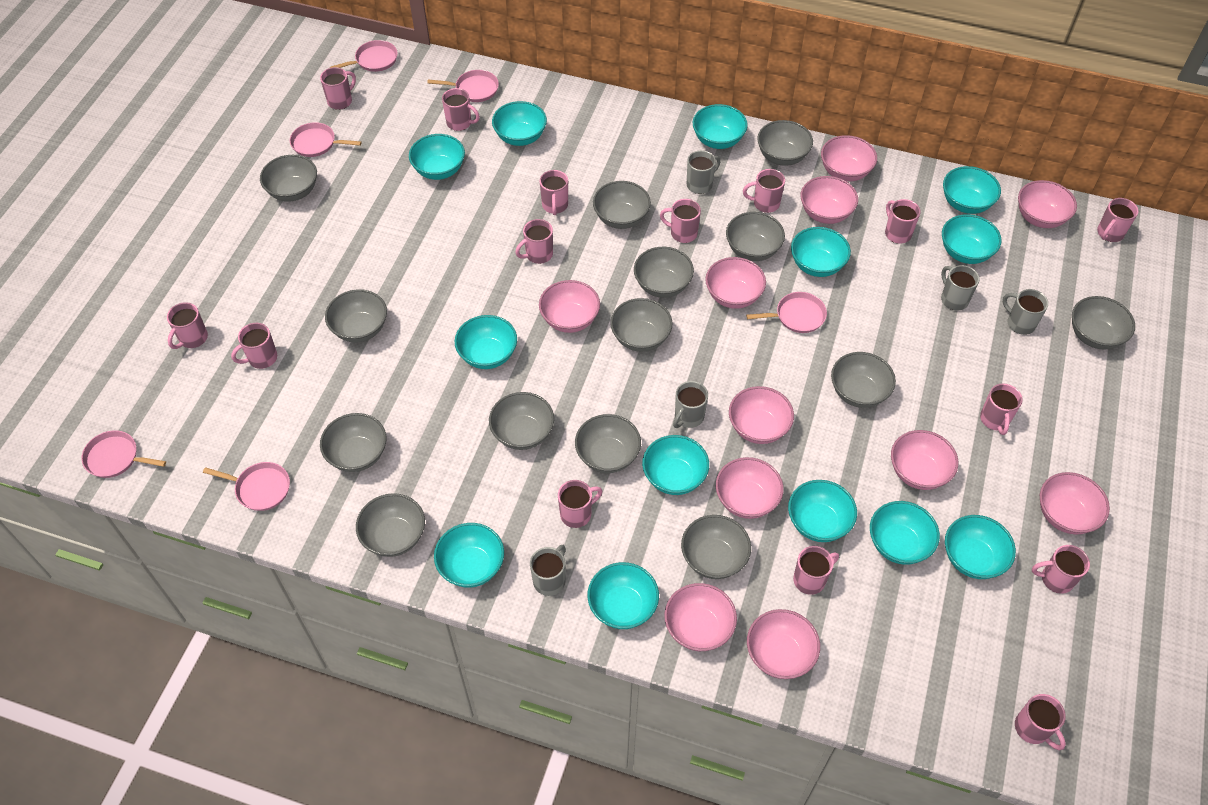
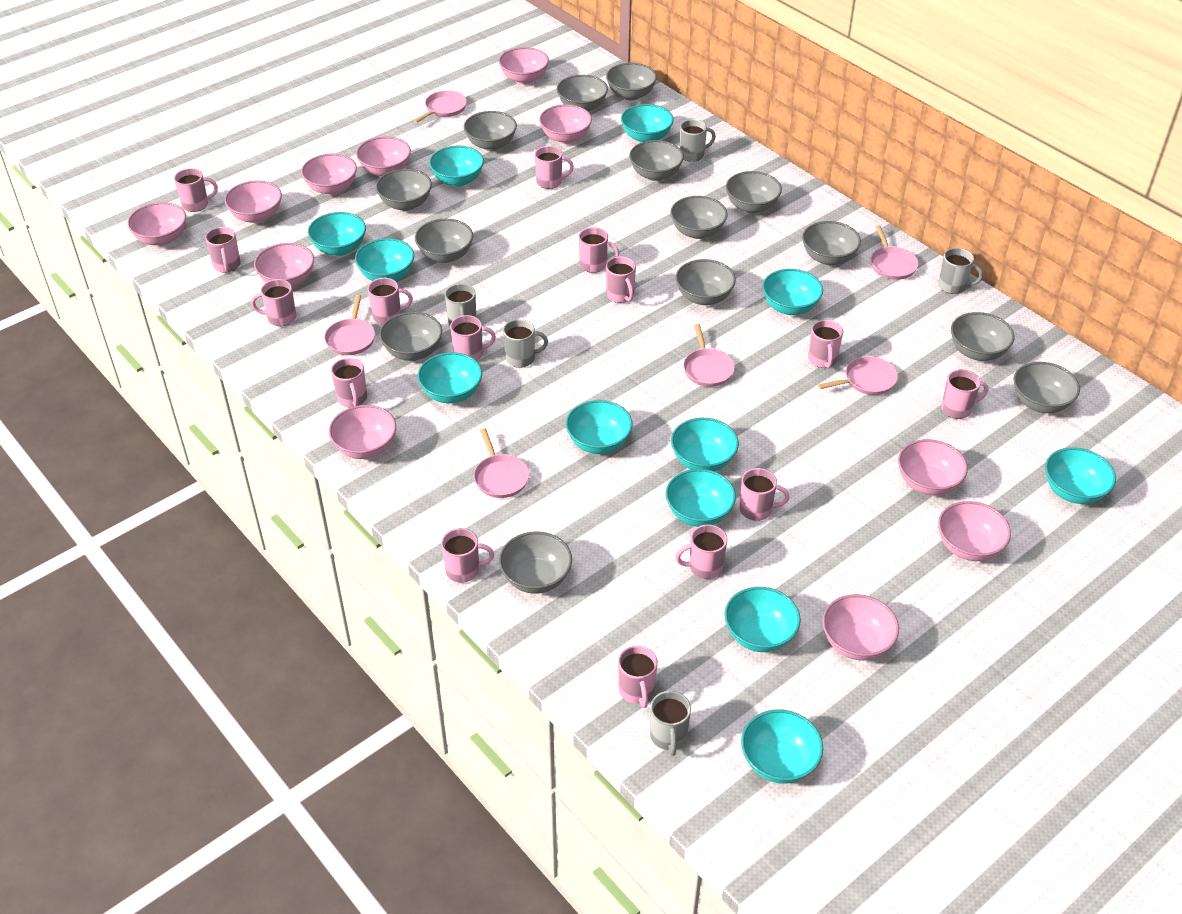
turquoise bowl: [409,134,465,180] [434,523,504,588] [455,315,517,369] [492,101,547,146] [587,562,659,629] [642,435,709,495] [693,104,748,149] [788,480,857,542] [791,227,851,277] [870,501,940,565] [942,214,1001,264] [943,166,1001,214] [945,515,1016,579] = 13 -> [308,212,366,256] [355,238,414,281] [418,352,482,403] [429,146,484,187] [566,400,633,454] [621,104,674,142] [666,469,736,527] [671,418,739,471] [724,587,801,652] [741,709,823,784] [762,269,823,315] [1045,447,1116,504] = 12

